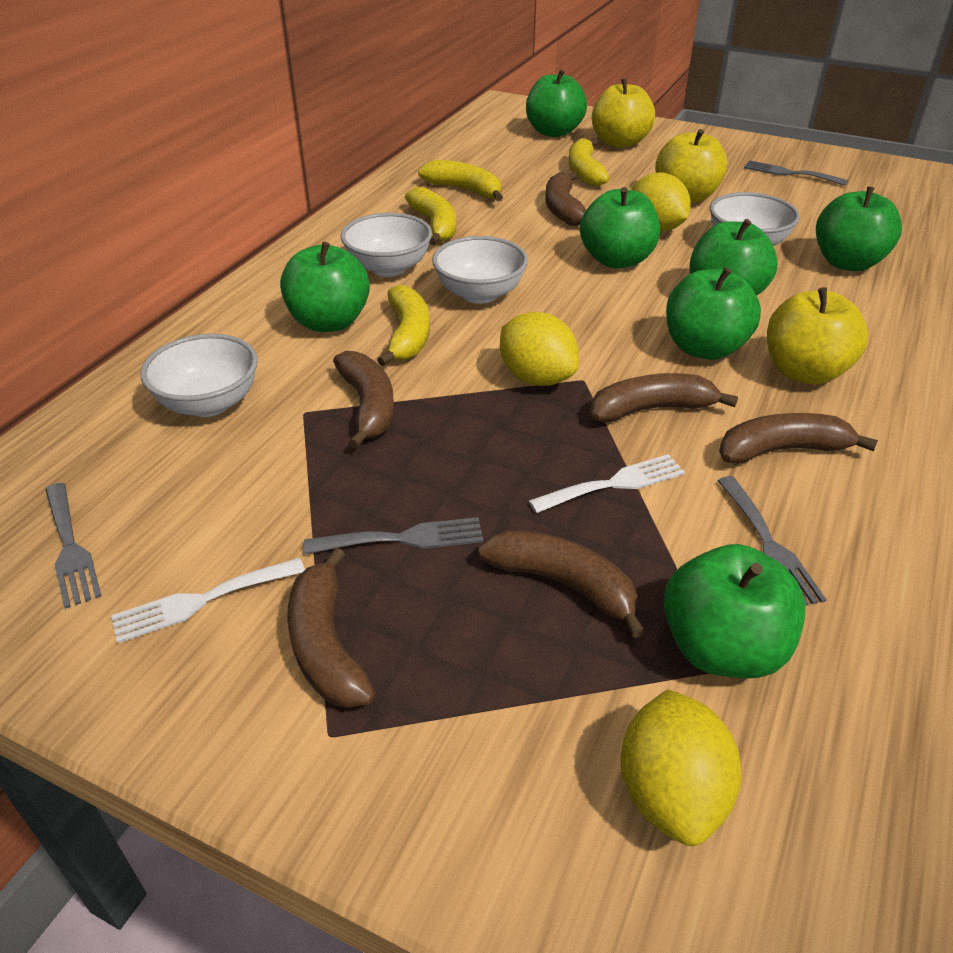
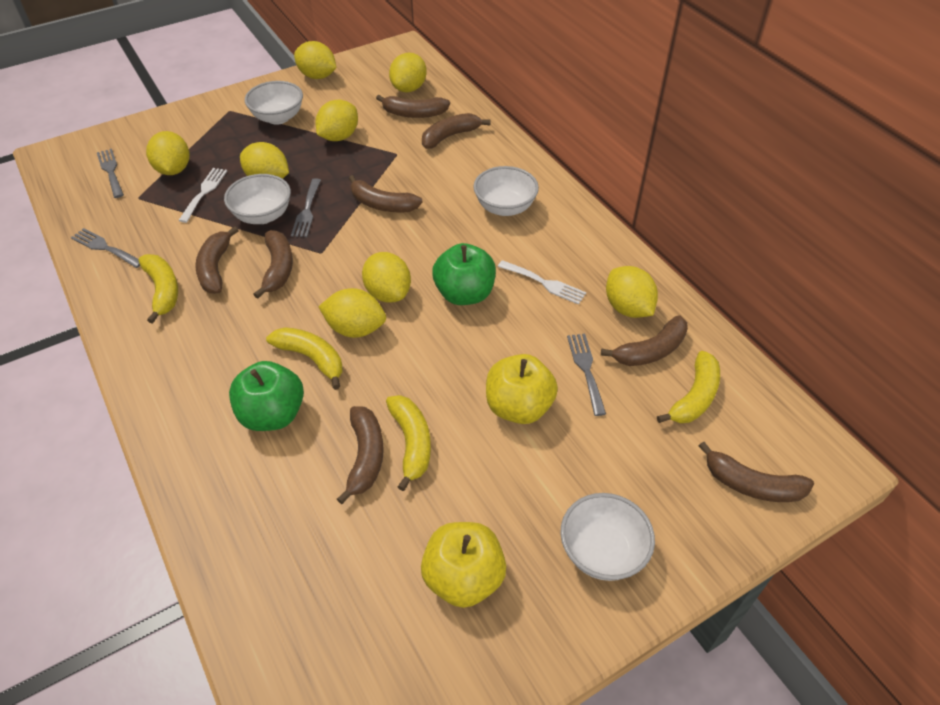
brown banana: [288,548,375,708] [333,351,394,449] [478,530,645,638] [545,171,586,226] [590,373,738,423] [719,413,878,464] = 6 -> [195,226,239,293] [253,230,293,299] [337,406,384,504] [349,175,423,213] [376,95,450,118] [422,113,491,149] [601,315,688,366] [699,442,814,502] = 8
green apple: [280,242,370,332] [526,69,587,137] [580,187,660,269] [664,544,805,678] [666,267,761,360] [689,219,778,296] [816,186,902,271] = 7 -> [229,361,304,431] [432,243,496,305] = 2
yellow apple: [592,78,655,148] [655,129,728,204] [767,287,868,385] = 3 -> [421,522,506,608] [486,354,558,424] = 2
yellow lemon: [500,312,579,386] [620,689,742,846] [632,172,691,232] = 3 -> [146,131,190,175] [240,142,289,179] [294,41,336,79] [315,100,358,141] [318,288,386,338] [362,252,411,303] [389,53,427,92] [606,266,658,318] = 8

